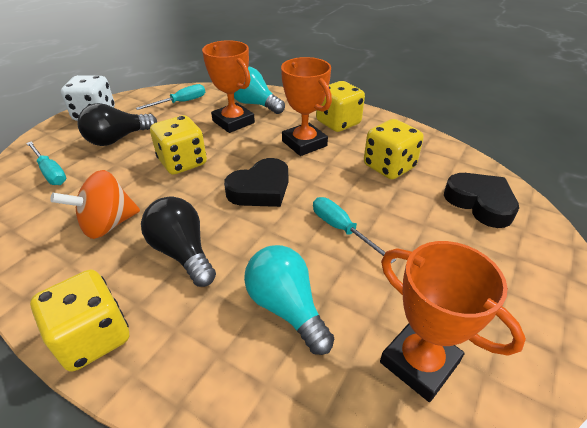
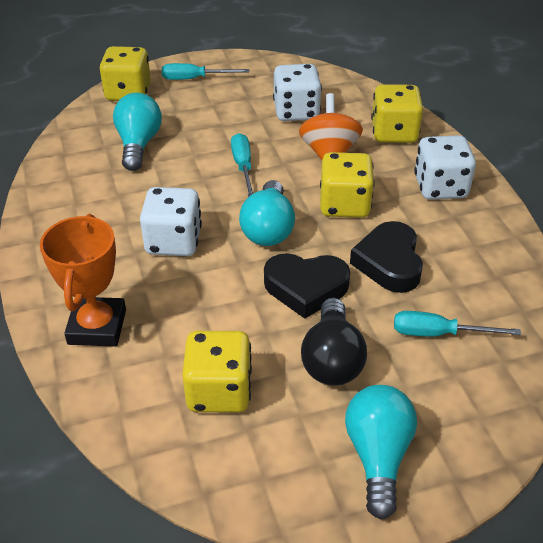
black light bulb: [77,103,157,146] [141,197,216,287] = 2 -> [301,298,367,386] = 1
orange trophy: [202,40,255,133] [281,57,332,156] [380,241,526,402] = 3 -> [40,214,126,347] = 1
turquoise light bulb: [234,66,285,114] [244,245,334,355] = 2 -> [113,93,162,171] [239,180,295,246] [345,385,417,520] = 3
white dice: [61,75,115,121] = 1 -> [140,187,202,256] [273,64,322,121] [414,135,476,200] = 3

